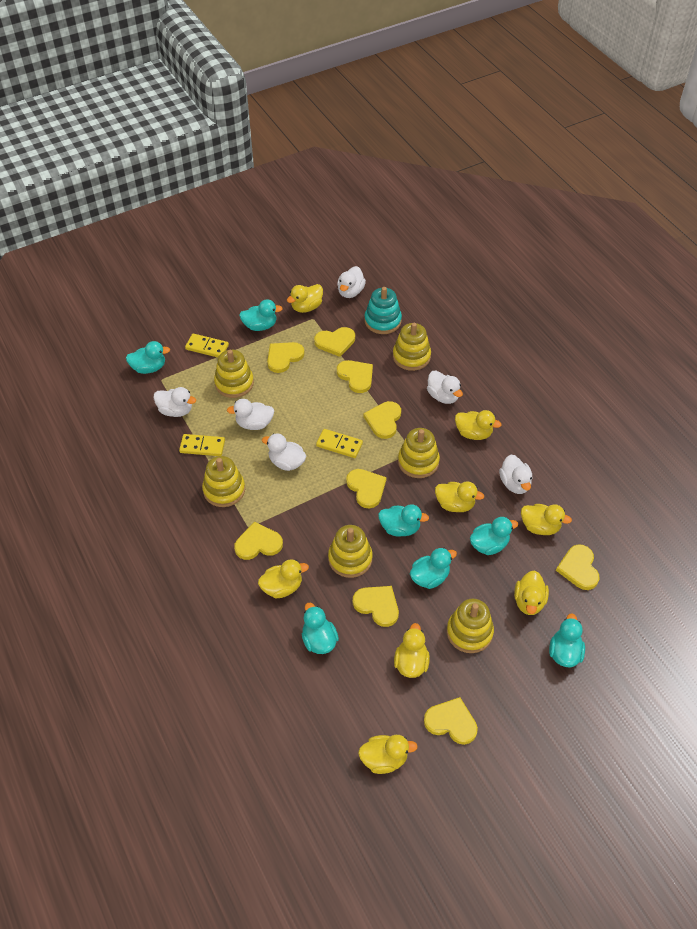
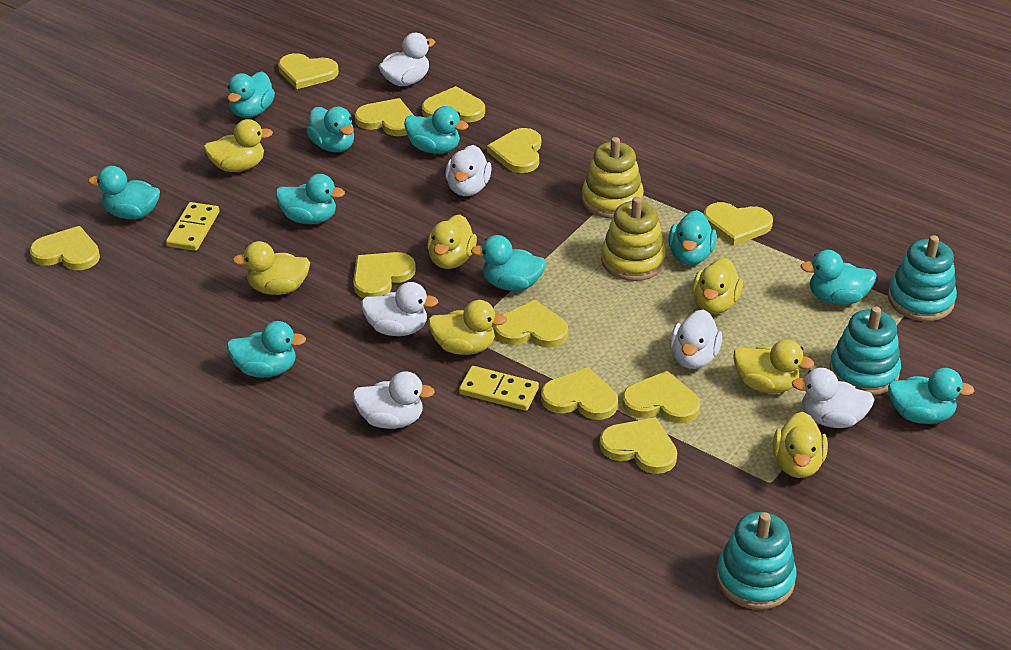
turquoise duck: [126,341,170,374] [239,299,283,331] [302,603,339,654] [378,504,429,537] [410,548,457,589] [470,517,518,555] [549,614,585,667] = 7 -> [88,166,160,219] [227,72,275,118] [227,321,306,378] [276,174,345,224] [306,107,354,152] [404,106,469,154] [471,235,546,291] [668,210,717,265] [800,250,877,305] [888,368,975,424] = 10
turquoise stacking toy: [364,287,402,334] = 1 -> [717,512,796,610] [830,306,901,395] [888,235,957,321] = 3
yellow domino: [179,434,225,456] [185,334,229,357] [316,429,363,458] = 3 -> [166,202,219,251] [459,366,539,411] = 2
yellow duck: [258,559,309,598] [287,284,323,313] [358,735,418,774] [394,623,430,678] [435,481,484,512] [455,410,502,440] [514,571,549,615] [521,504,572,535] = 8 -> [204,119,273,172] [232,241,310,295] [427,214,477,269] [428,300,507,355] [692,258,743,314] [733,339,814,393] [773,412,828,478] = 7
yellow heart: [234,522,283,560] [267,342,305,373] [314,327,355,357] [337,360,373,393] [346,469,387,508] [353,586,399,627] [363,401,401,439] [424,697,478,745] [556,544,599,590] = 9 -> [30,226,100,270] [278,53,339,89] [353,252,416,298] [355,98,414,136] [422,86,485,122] [487,128,541,173] [494,300,569,348] [541,367,618,420] [599,417,677,474] [622,371,700,423] [704,202,773,246] = 11
yellow stacking toy: [202,456,245,507] [214,350,254,398] [328,525,373,578] [393,323,431,371] [398,428,440,478] [447,599,494,653] = 6 -> [582,137,644,219] [601,197,666,281] = 2

